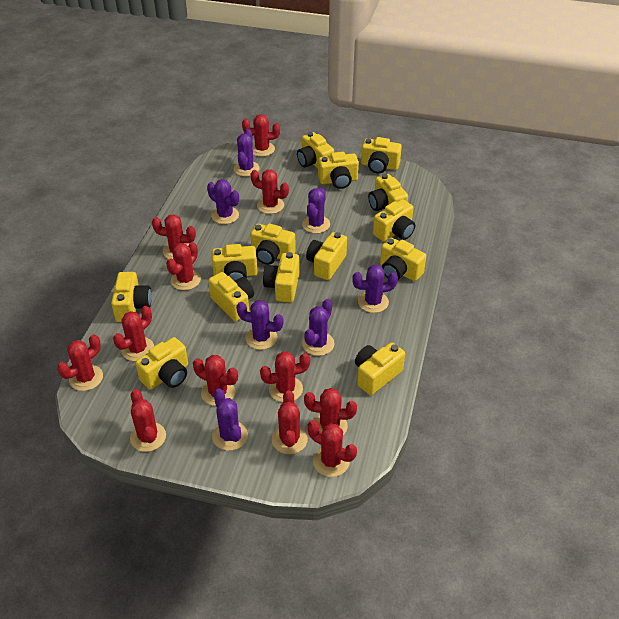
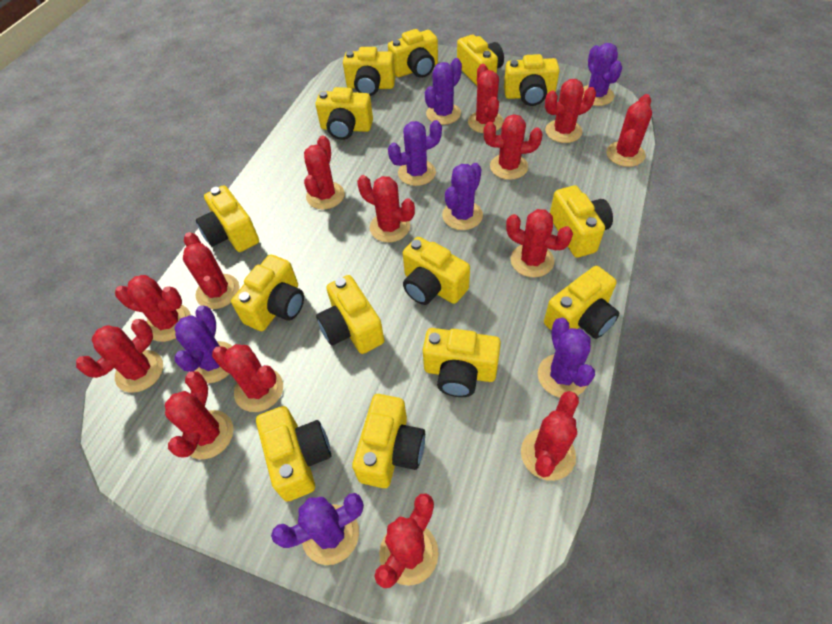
red cactus: [57,334,103,391] [113,306,154,361] [130,389,166,452] [152,214,196,260] [166,242,201,290] [193,355,238,406] [242,114,280,157] [250,170,289,214] [260,351,310,402] [272,390,308,454] [304,388,357,435] [308,420,357,477] = 12 -> [76,319,163,393] [115,275,191,342] [165,371,234,459] [183,232,240,309] [212,344,283,412] [304,135,345,209] [357,175,415,242] [374,493,439,588] [468,64,504,133] [484,114,543,180] [506,209,573,277] [521,391,579,481] [545,79,596,143] [606,94,652,167] = 14

